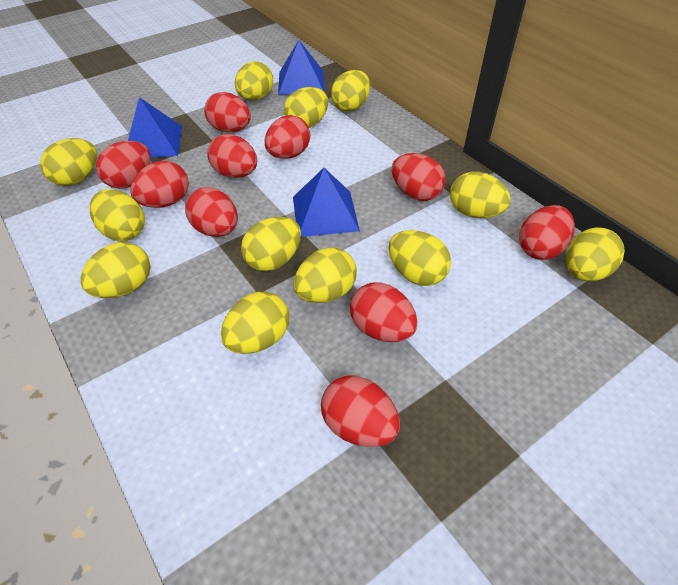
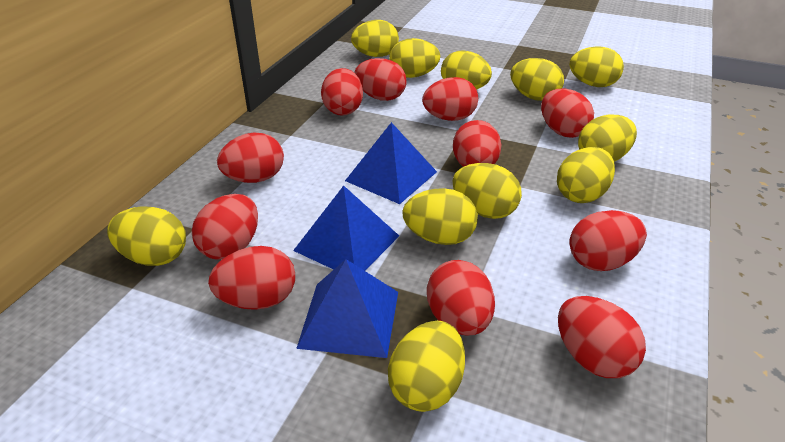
red egg: [96,141,151,189] [130,161,189,208] [185,187,238,237] [204,92,251,132] [207,134,257,178] [265,115,310,159] [321,376,400,447] [350,282,417,342] [392,153,446,201] [519,205,575,260] = 10 -> [192,194,258,260] [208,246,295,310] [217,133,284,183] [321,68,363,116] [354,58,407,101] [422,77,478,121] [427,260,495,336] [453,120,501,167] [541,88,594,138] [558,296,646,378] [569,210,647,271] = 11
yellow egg: [40,138,97,186] [81,242,150,298] [89,189,145,241] [221,292,289,354] [235,61,273,101] [241,217,301,271] [284,87,328,128] [294,248,357,303] [331,70,370,112] [389,230,451,286] [450,172,511,218] [566,227,625,282] = 12 -> [107,206,186,266] [351,20,399,57] [388,321,465,412] [389,38,440,78] [402,188,478,245] [441,50,492,89] [452,163,522,219] [510,58,564,101] [557,147,615,203] [569,47,624,87] [578,115,637,162] = 11

